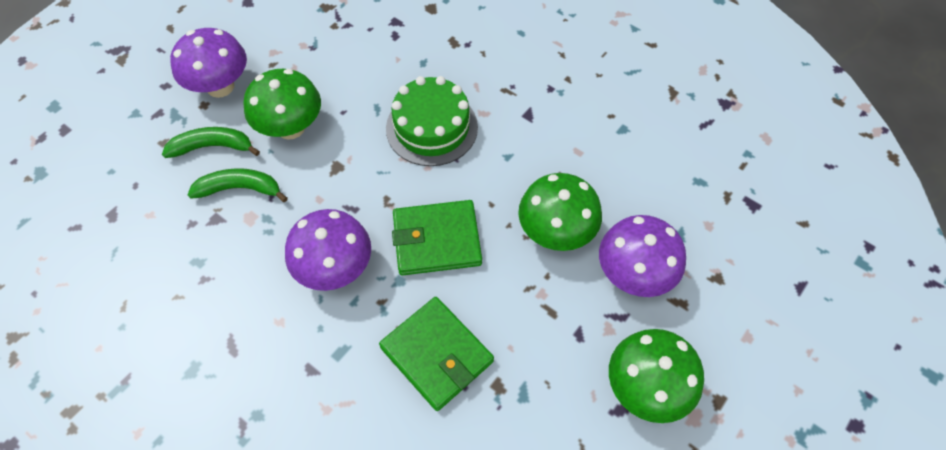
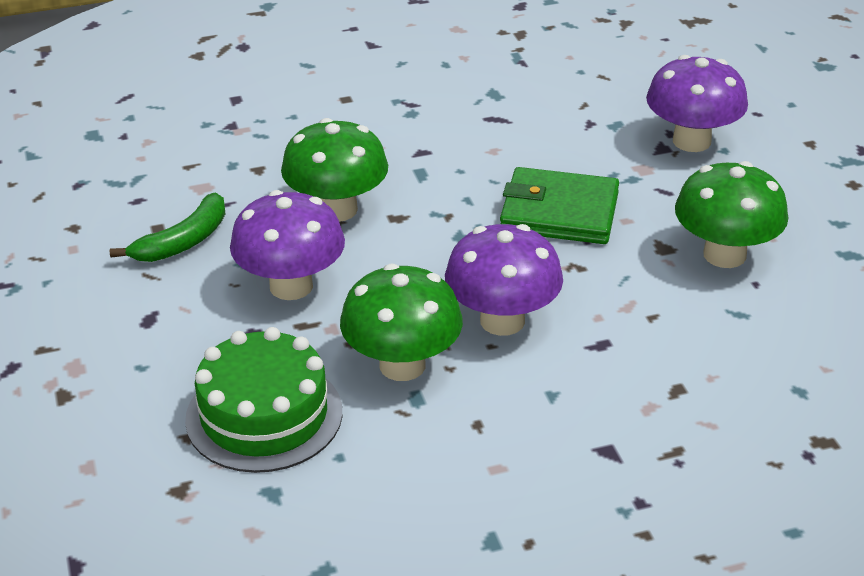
green banana: [162,127,260,158] [187,168,288,202] = 2 -> [110,193,226,262] = 1
green wallet: [379,297,494,411] [392,200,482,276] = 2 -> [500,167,619,244] = 1

